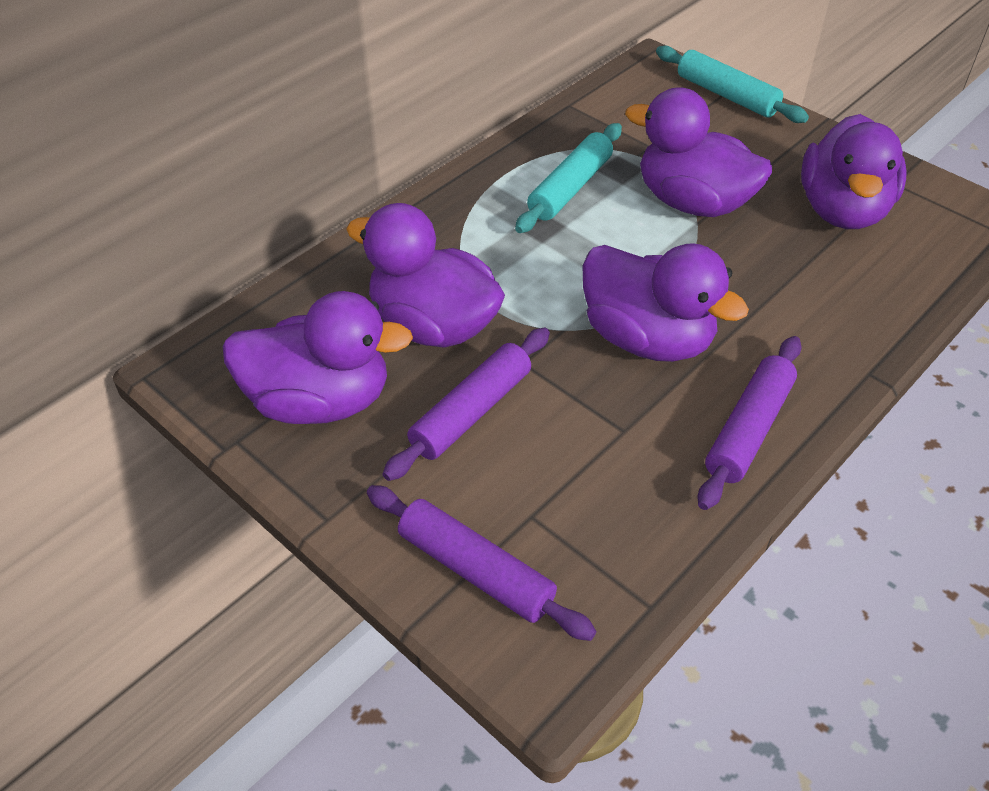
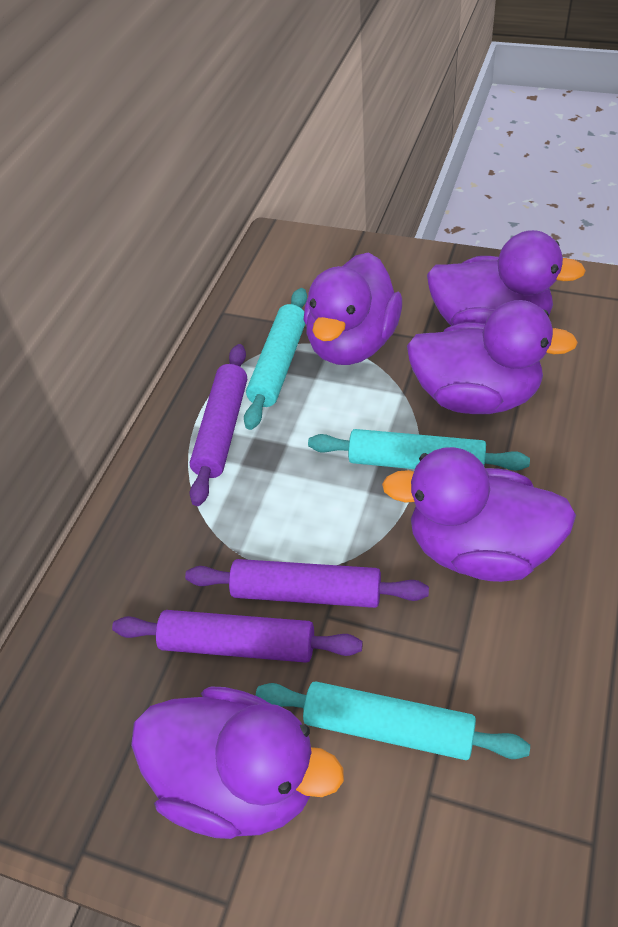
turquoise rolling pin: [515,123,622,233] [656,46,809,123] = 2 -> [244,288,307,430] [256,681,530,760] [308,429,530,471] = 3

